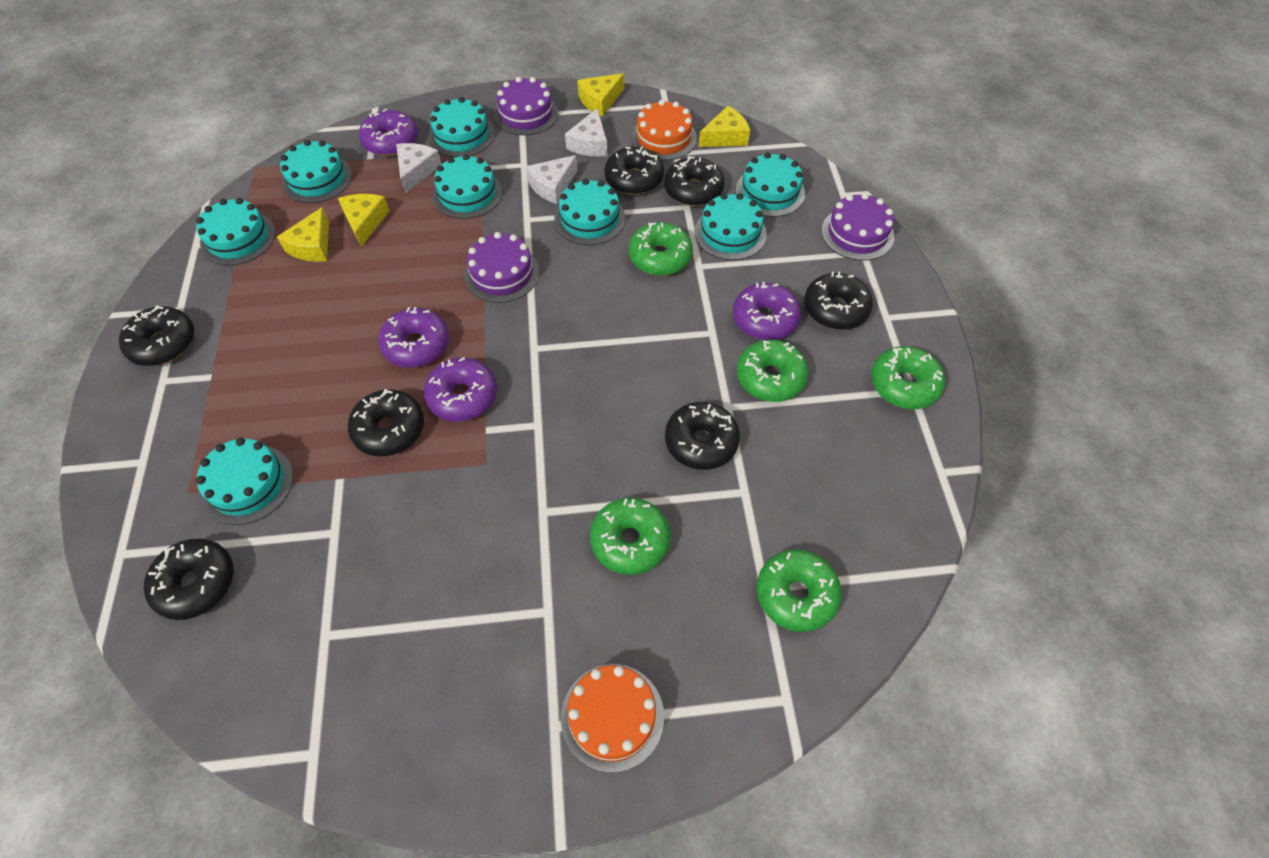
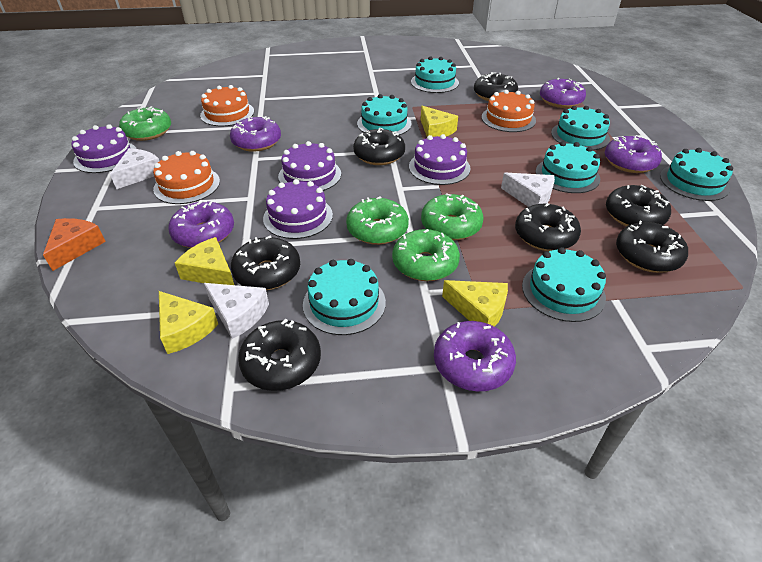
green donut: [590,497,671,575] [629,222,693,276] [737,339,809,402] [757,549,842,632] [871,346,945,409] = 5 -> [119,106,171,141] [346,196,409,245] [392,229,460,281] [421,193,484,240] = 4
orange cake: [561,664,664,773] [631,100,697,160] = 2 -> [153,151,220,204] [200,85,254,126] [481,90,536,132] = 3
orange cheese: none = 0 -> [43,218,106,271] = 1
purple cake: [465,232,539,303] [494,77,558,135] [821,193,894,261] = 3 -> [71,124,136,173] [263,179,333,239] [278,141,341,191] [409,134,471,185] = 4
purple donut: [359,108,418,156] [378,307,449,368] [424,357,497,422] [733,282,801,340] = 4 -> [168,200,234,248] [230,116,281,152] [434,321,516,391] [540,78,586,108] [605,135,662,173] = 5
turquoise cake: [196,198,275,266] [196,438,293,525] [280,140,352,203] [429,97,495,158] [433,154,502,219] [555,179,625,245] [695,193,767,260] [736,152,805,217] = 8 -> [303,259,386,335] [357,94,412,135] [411,57,459,93] [522,247,606,322] [536,141,600,193] [551,106,610,150] [660,148,733,201] = 7

